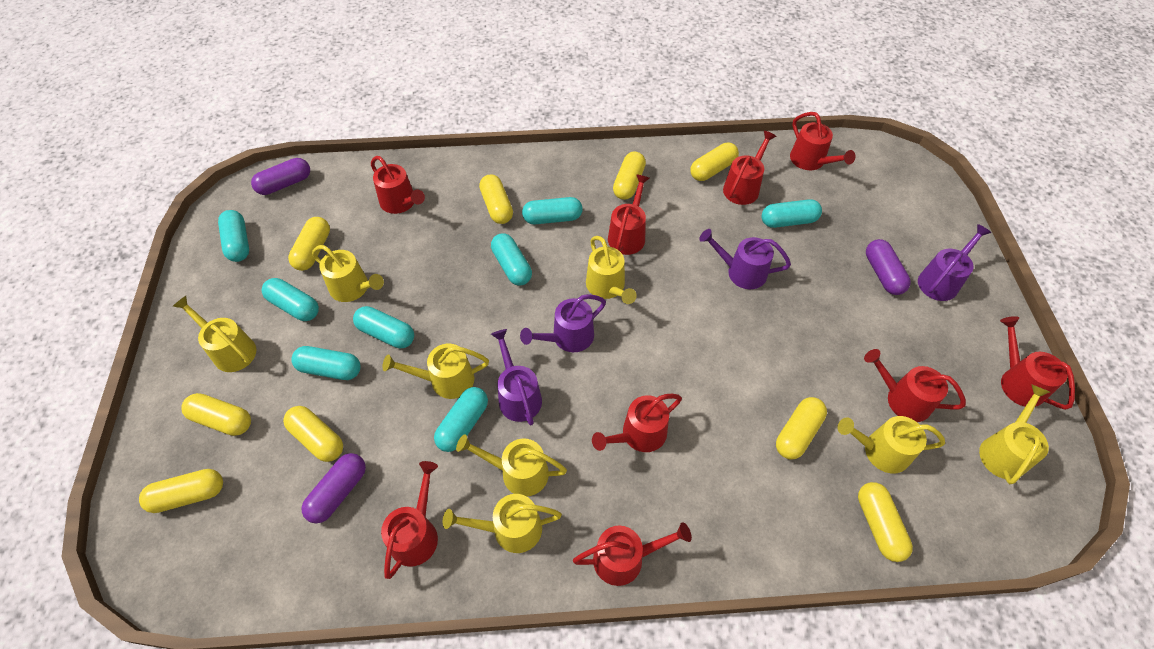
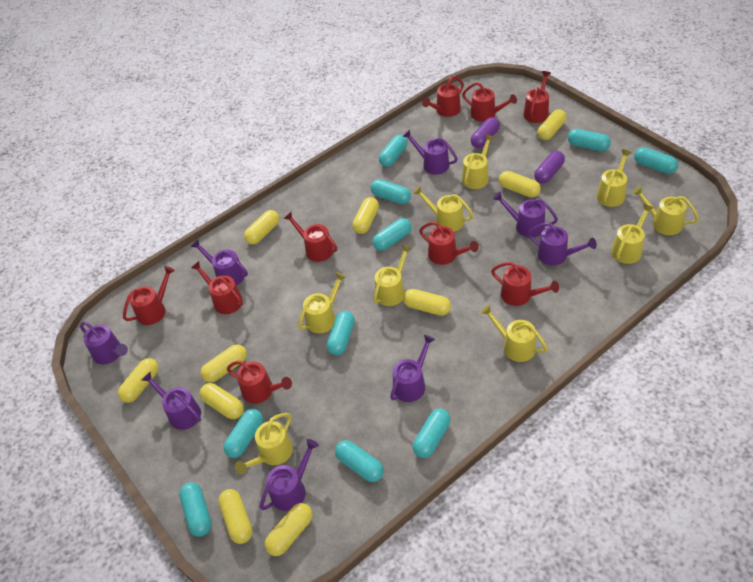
purple capsule: [251,158,310,195] [301,453,366,523] [866,239,911,295] = 3 -> [471,117,500,148] [534,151,565,184] = 2
purple watering can: [491,329,542,425] [520,294,606,352] [699,229,791,289] [918,224,991,301] = 4 -> [80,322,128,364] [142,371,201,430] [191,240,248,286] [260,439,319,511] [390,335,435,402] [402,129,458,175] [493,191,558,237] [528,222,597,266] = 8
turquoise capsule: [218,210,249,262] [262,278,319,321] [291,346,361,380] [353,306,414,348] [434,387,488,452] [491,233,532,285] [522,197,583,224] [761,199,822,228] = 8 -> [179,482,212,537] [223,409,263,458] [327,311,355,355] [335,440,384,482] [370,179,411,204] [372,218,412,251] [379,135,408,167] [413,409,450,458] [568,129,611,151] [634,147,678,174] = 10
yellow capsule: [139,469,223,513] [181,393,251,436] [283,406,343,462] [288,217,330,271] [479,174,513,224] [613,151,646,200] [690,142,739,181] [776,397,827,460] [858,482,913,562] = 9 -> [118,358,159,403] [200,383,244,419] [201,344,247,383] [218,489,253,544] [244,210,279,245] [265,503,313,556] [352,197,379,234] [403,289,451,316] [499,171,541,198] [538,109,567,140] = 10
yellow watering can: [173,296,257,372] [312,245,384,302] [382,344,489,399] [443,494,562,553] [456,434,567,496] [586,236,637,304] [837,416,945,473] [979,384,1050,484] = 8 -> [235,413,293,474] [298,272,346,333] [373,245,412,306] [413,186,474,232] [462,134,494,189] [481,305,548,362] [596,149,632,207] [611,204,653,264] [632,186,699,235] = 9

